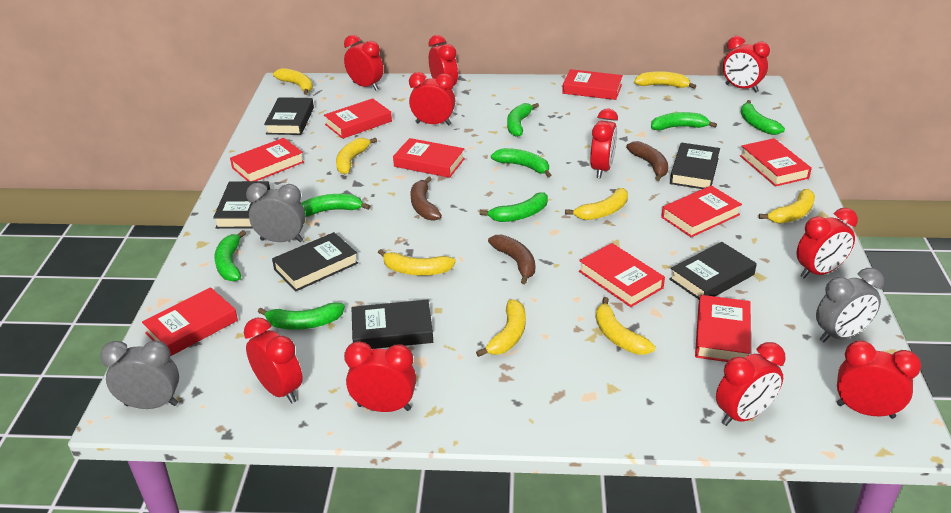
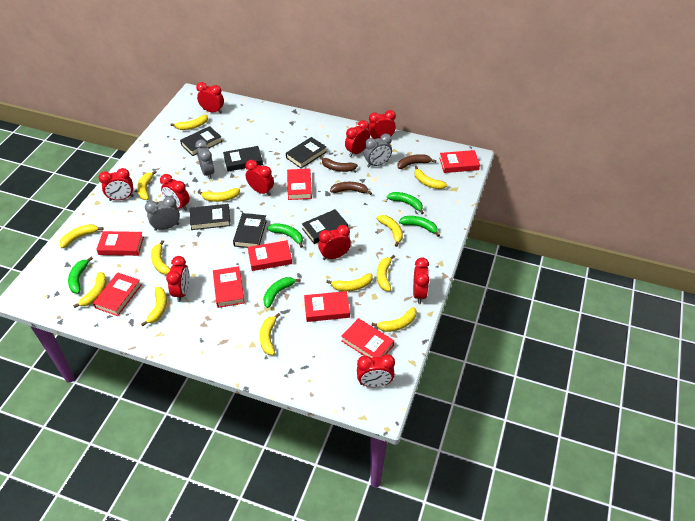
green banana: [214,230,246,282] [258,302,345,330] [302,194,370,217] [479,192,548,222] [491,148,551,177] [507,103,539,137] [651,112,717,130] [741,100,785,135] = 8 -> [68,257,93,293] [263,277,301,308] [267,223,303,248] [387,192,424,214] [399,216,440,237] = 5
red book: [142,287,238,356] [230,138,304,181] [324,98,392,139] [393,138,465,178] [562,69,623,100] [579,243,665,307] [661,185,742,237] [695,295,751,362] [740,138,812,187] = 9 -> [93,272,142,316] [96,231,144,256] [213,266,245,308] [248,240,292,271] [287,169,312,200] [304,291,350,322] [341,318,394,358] [439,150,480,173] = 8
yellow banana: [273,68,313,95] [336,138,377,175] [378,249,456,276] [476,299,526,357] [565,188,628,220] [595,297,655,355] [634,71,696,89] [759,189,815,224] = 8 -> [59,224,103,248] [73,272,106,308] [137,170,157,200] [141,287,167,326] [151,240,170,275] [170,115,208,130] [198,188,240,202] [260,313,280,355] [326,273,373,291] [371,307,417,332] [376,215,403,247] [377,255,395,291] [415,166,447,189] = 13

